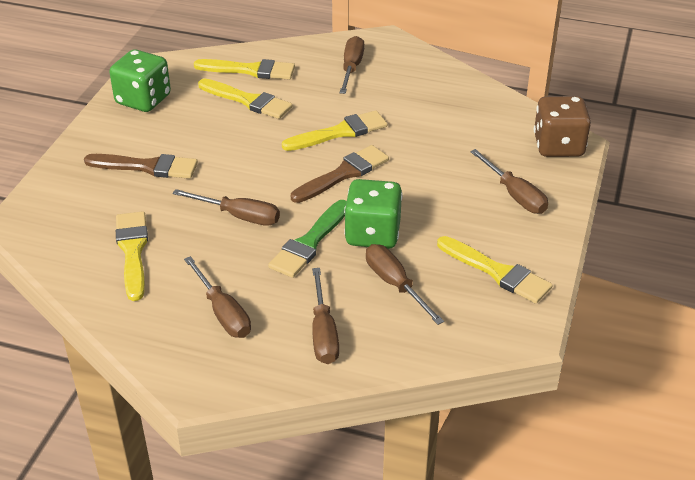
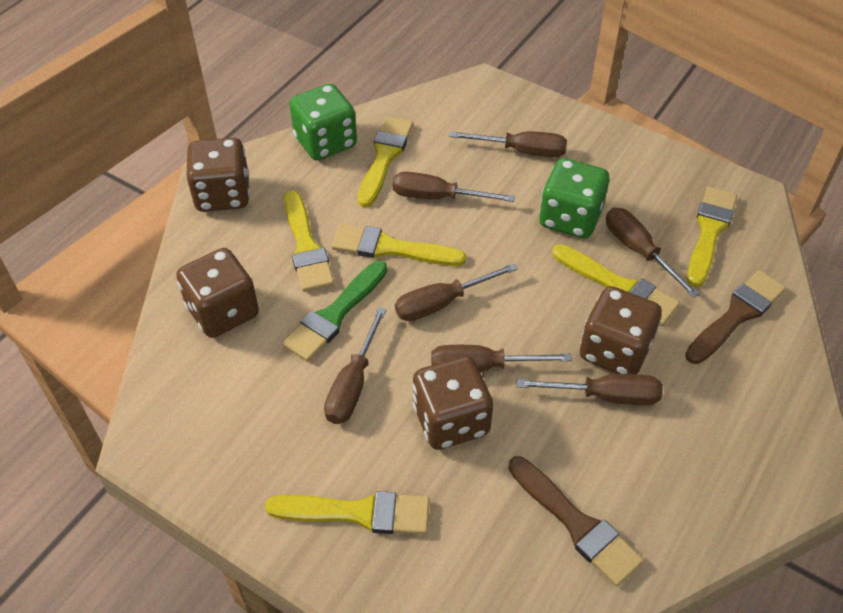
brown dice: [534,96,591,157] = 1 -> [176,248,259,338] [186,138,250,212] [413,356,493,450] [580,286,662,374] = 4
brown screwdriver: [172,189,280,226] [184,256,251,338] [312,268,339,364] [339,36,364,94] [366,244,444,325] [470,149,548,214] = 6 -> [324,307,387,424] [393,172,515,202] [395,263,518,321] [431,345,572,373] [449,131,567,157] [517,374,663,405] [606,208,700,298] = 7
yellow brush: [116,211,148,301] [194,59,295,80] [198,79,292,119] [282,110,387,151] [437,236,553,304] = 5 -> [265,491,430,535] [284,191,334,292] [331,224,466,266] [358,116,413,207] [552,244,680,325] [687,186,737,287] = 6

